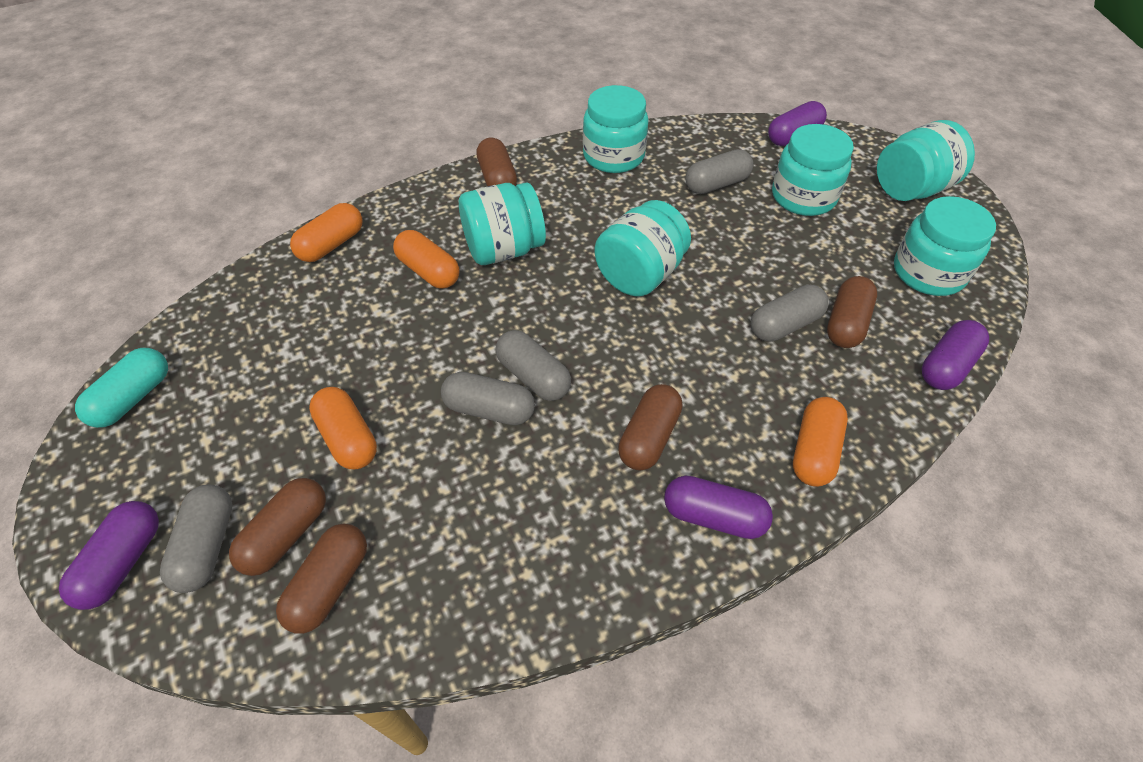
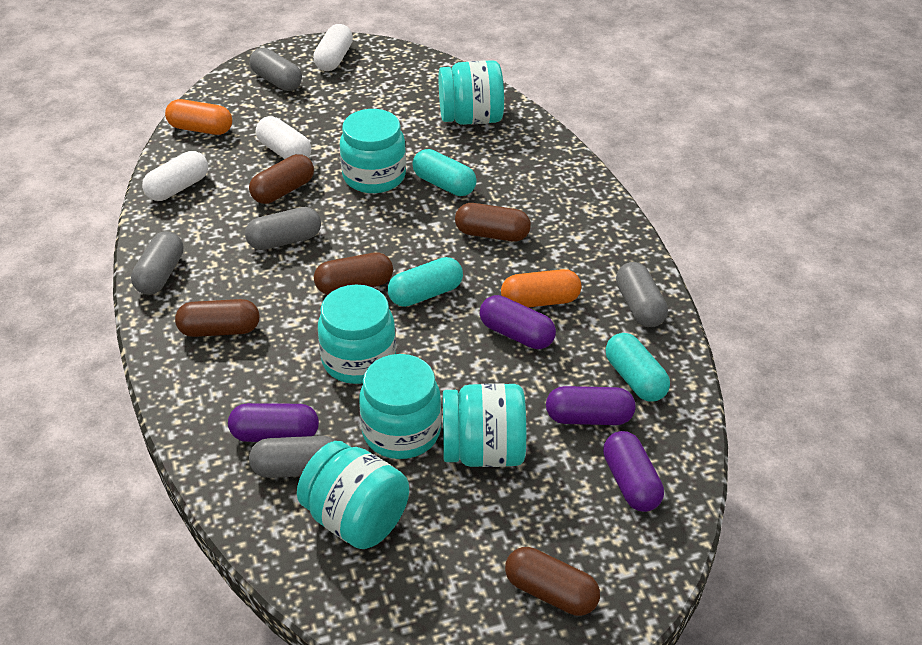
orange capsule: [290,203,363,262] [309,387,377,469] [393,230,459,289] [793,397,848,487] = 4 -> [165,99,232,135] [501,269,581,307] = 2
turquoise capsule: [75,348,168,428] = 1 -> [388,257,463,307] [413,149,477,196] [606,333,670,402] = 3
white capsule: none = 0 -> [142,151,208,201] [256,116,311,159] [313,24,353,71] = 3

